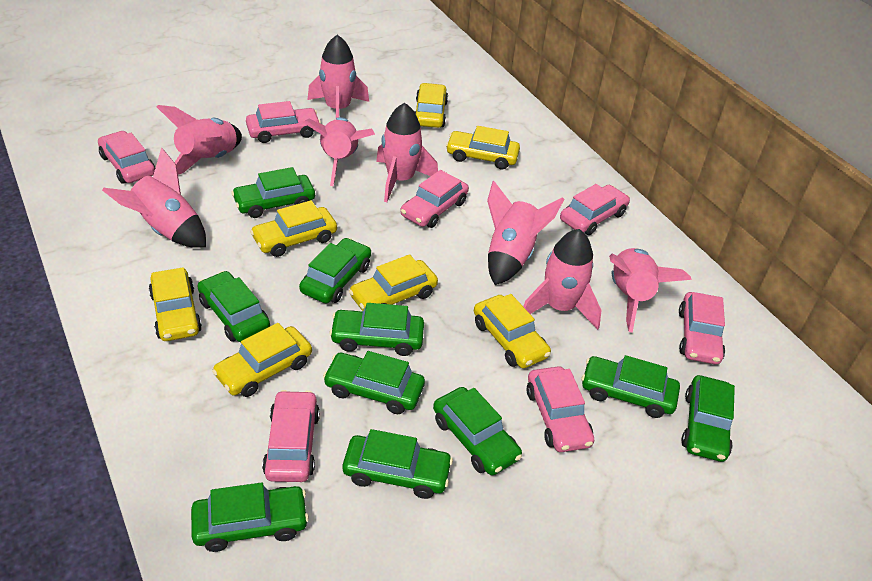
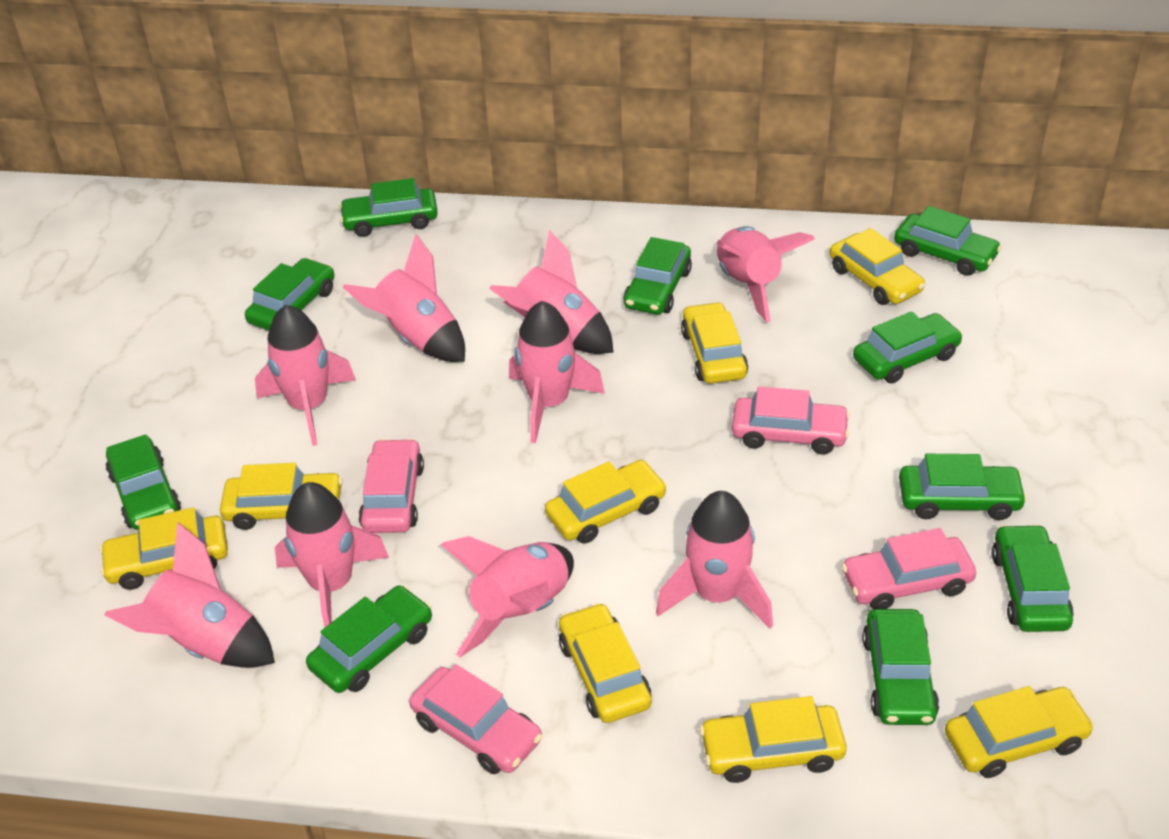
pink car: [98,131,155,184] [246,101,321,143] [262,390,320,482] [400,170,469,228] [527,366,594,452] [560,184,630,235] [679,292,725,364] = 7 -> [359,438,424,533] [409,665,542,775] [732,387,850,455] [841,528,976,609] = 4
pink rocket: [102,148,206,248] [157,105,242,175] [303,117,375,186] [308,35,369,118] [376,103,438,202] [487,181,564,285] [523,229,602,330] [609,248,692,333] = 8 -> [104,522,275,668] [255,305,356,446] [275,482,389,627] [342,234,465,362] [440,536,574,657] [489,230,613,354] [509,301,605,443] [656,491,773,629] [716,226,815,322] = 9
yellow car: [149,267,202,341] [212,323,312,397] [250,200,337,257] [349,254,438,311] [415,83,448,128] [446,126,520,170] [474,294,551,368] = 7 -> [99,507,228,590] [220,463,343,530] [545,460,667,544] [559,603,651,723] [681,302,748,384] [700,696,847,783] [830,228,925,305] [945,686,1094,778] = 8

